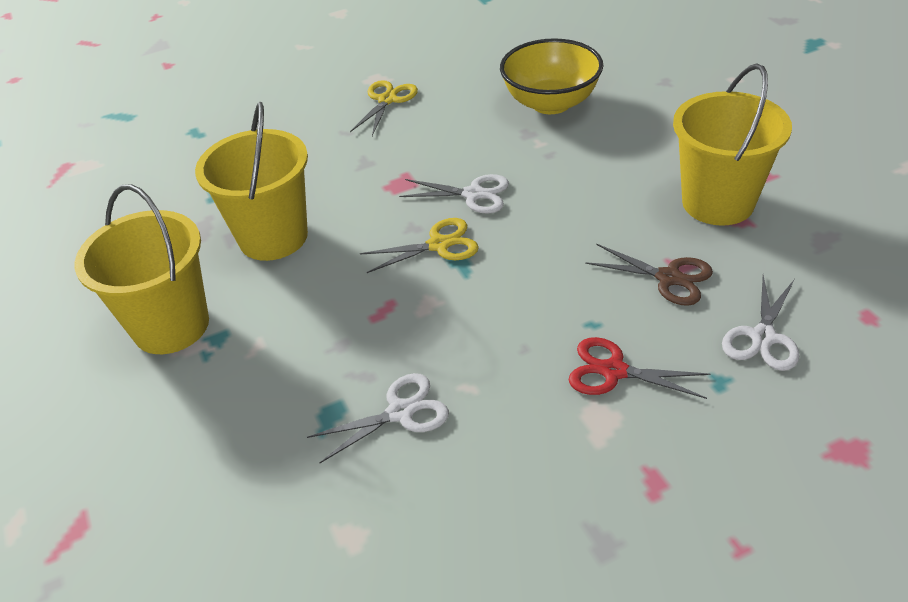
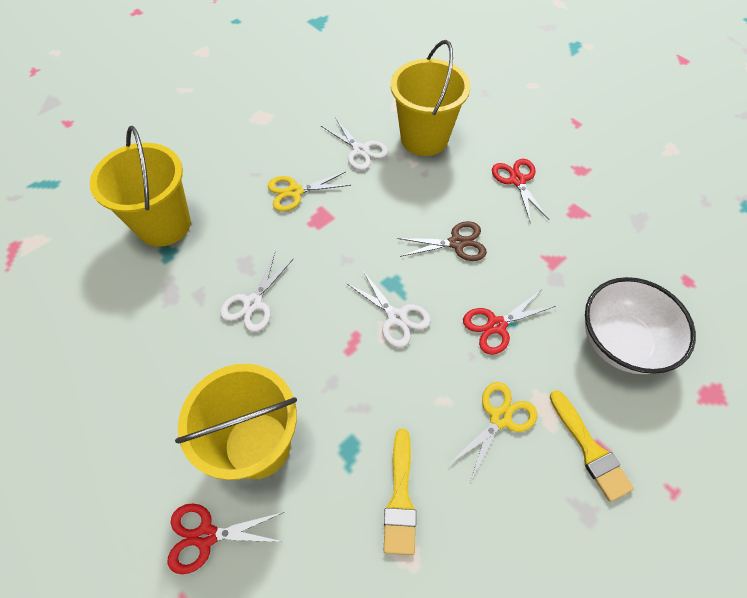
red scissors: [569,337,710,399] = 1 -> [168,503,284,574] [463,290,556,355] [492,159,549,223] = 3
white bowl: none = 0 -> [585,277,696,374] = 1
yellow bowl: [500,38,603,114] = 1 -> none = 0
yellow brush: none = 0 -> [384,429,416,555] [550,390,634,502] = 2

